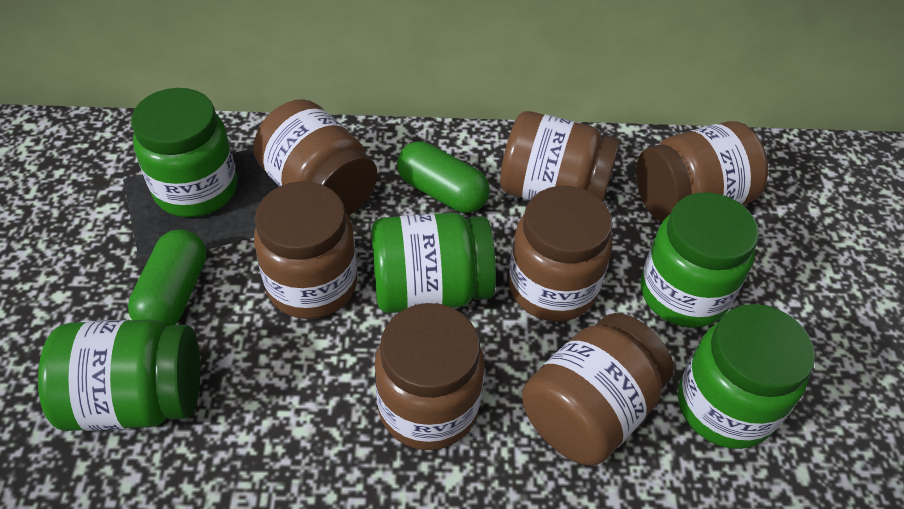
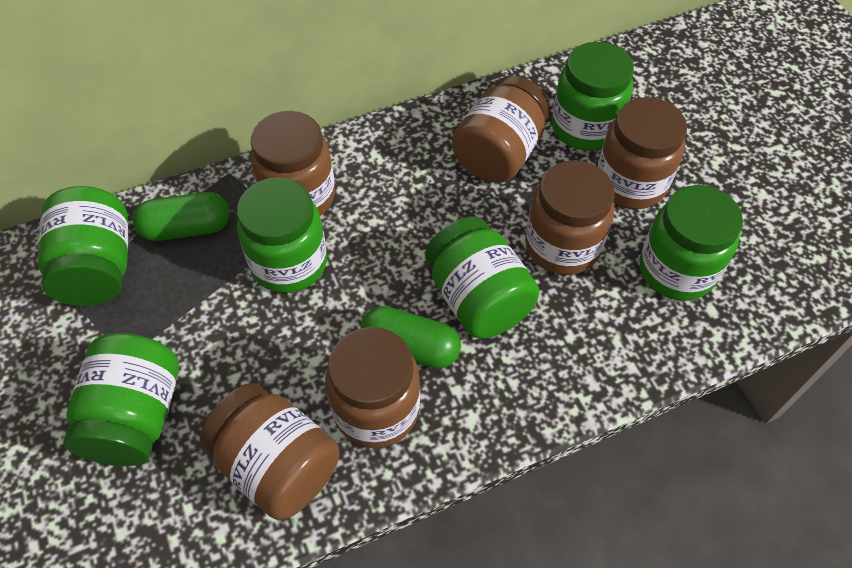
brown jar: [253,99,378,216] [254,181,357,319] [375,303,485,450] [500,111,620,203] [509,186,613,322] [522,313,674,465] [636,121,768,221] = 7 -> [200,383,339,520] [250,111,335,216] [325,327,420,448] [452,76,550,183] [525,160,615,275] [598,97,687,209] = 6
green jar: [38,319,200,431] [131,88,237,217] [371,213,496,313] [641,192,759,328] [678,304,815,449] = 5 -> [38,186,128,306] [63,333,179,466] [237,177,327,293] [425,216,540,338] [551,42,634,150] [640,185,743,301] = 6

